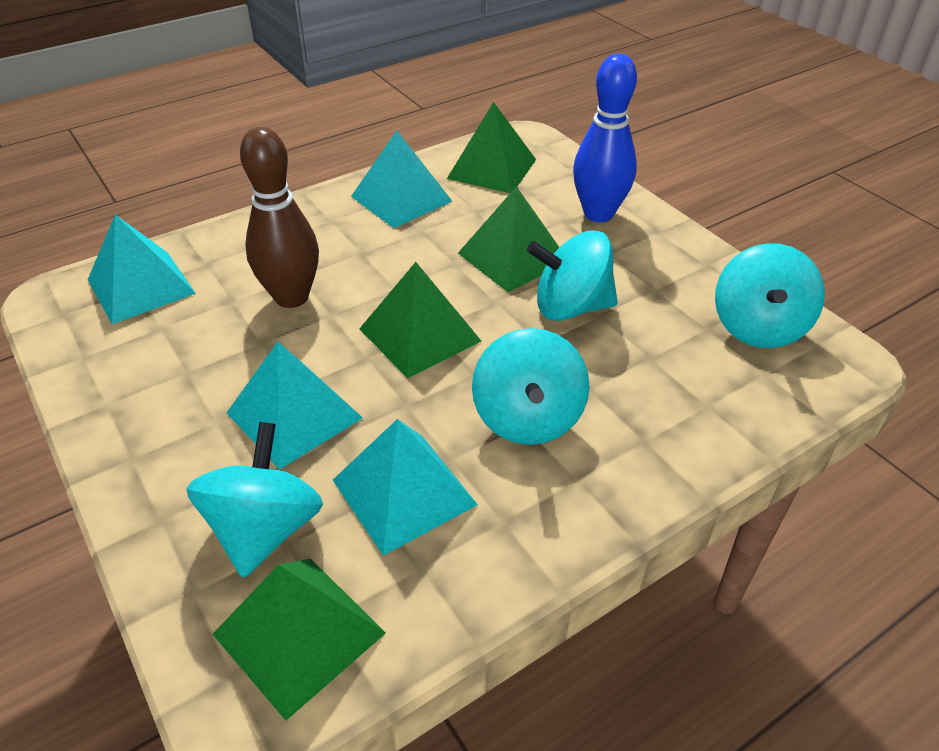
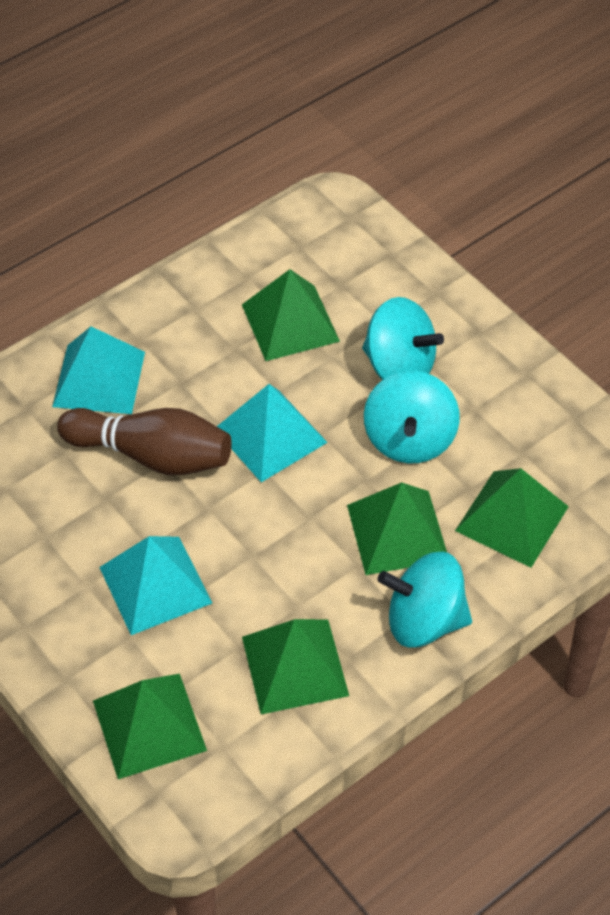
blue bowling pin: [573,54,637,222] = 1 -> none = 0
green pyramid: [212,559,386,720] [359,262,481,379] [447,102,536,193] [458,186,560,292] = 4 -> [93,674,207,779] [242,269,340,361] [242,619,349,714] [347,482,447,575] [455,468,569,568] = 5
turquoise pyramid: [88,215,196,324] [227,342,363,469] [333,419,478,556] [351,131,452,228] = 4 -> [52,326,145,414] [99,536,212,635] [217,384,328,482] = 3
turquoise spinning top: [186,422,323,578] [472,328,590,445] [527,230,618,321] [715,243,825,348] = 4 -> [362,297,444,380] [364,371,460,463] [378,552,472,648] = 3

